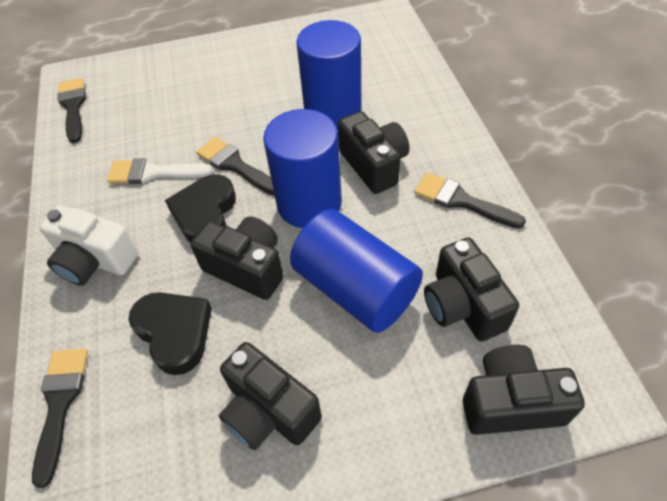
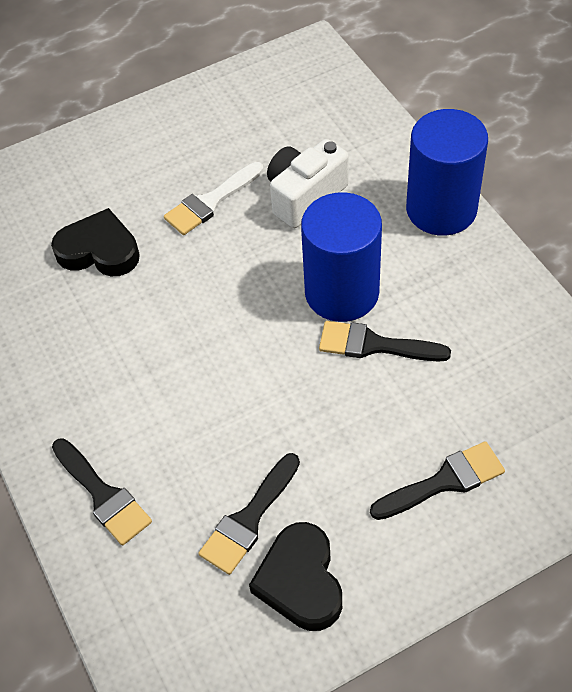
black camera: [190,217,284,300] [219,342,322,450] [338,111,409,194] [424,237,519,342] [463,345,585,435] = 5 -> none = 0
blue cylinder: [263,109,342,228] [290,209,423,333] [297,20,361,130] = 3 -> [301,192,382,322] [406,109,488,236] = 2

